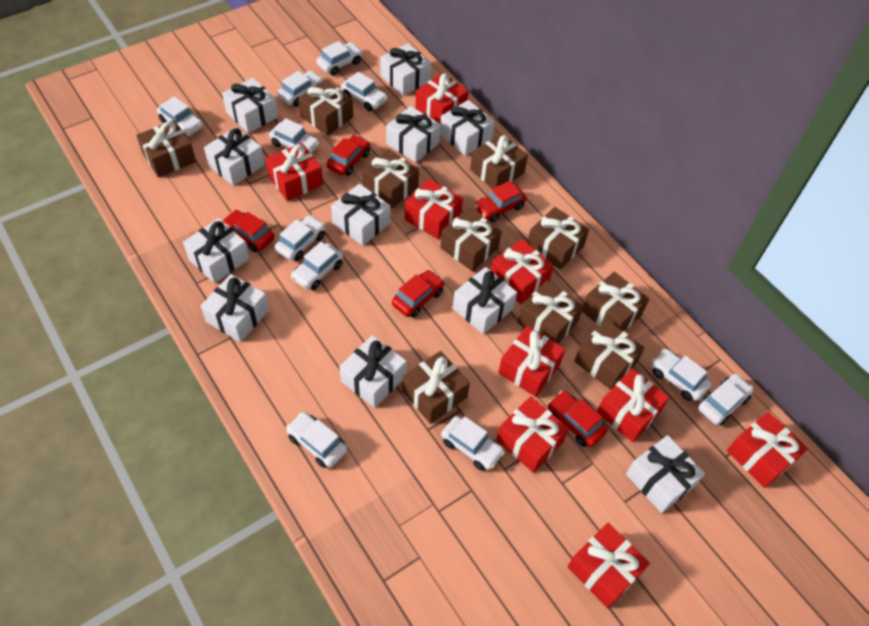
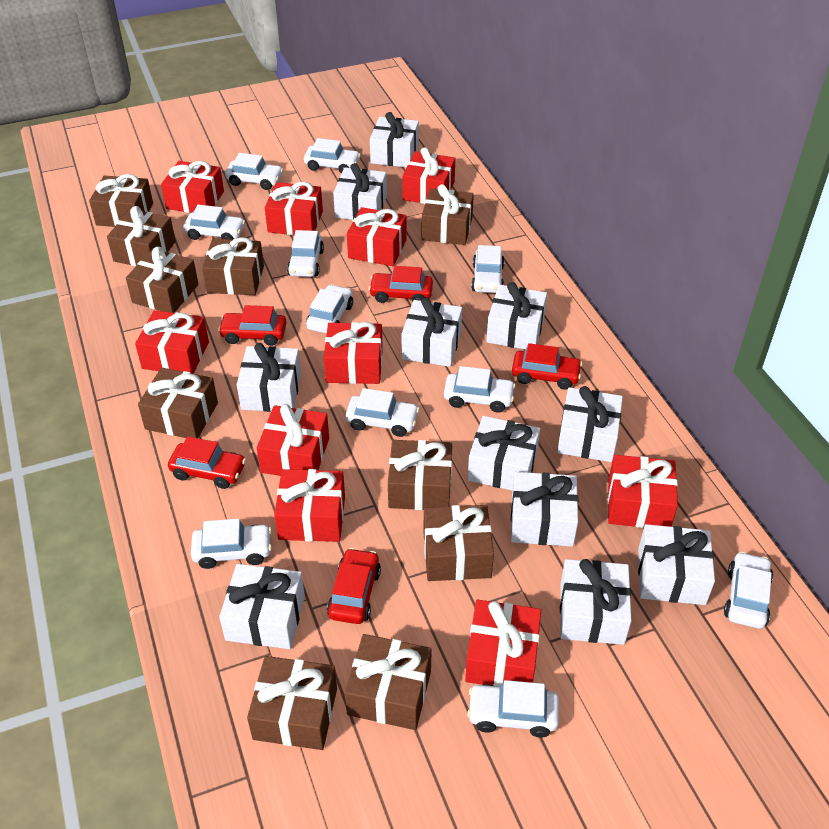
red gift: [266,143,323,201] [405,178,463,239] [415,73,469,123] [491,239,554,304] [496,396,569,473] [498,326,565,397] [567,523,650,608] [597,368,670,442] [727,412,808,488] = 9 -> [135,310,209,374] [161,161,224,213] [257,404,329,476] [265,182,323,235] [274,469,345,542] [324,322,383,384] [347,207,407,266] [402,147,455,204] [465,600,541,687] [608,455,678,528] = 10

